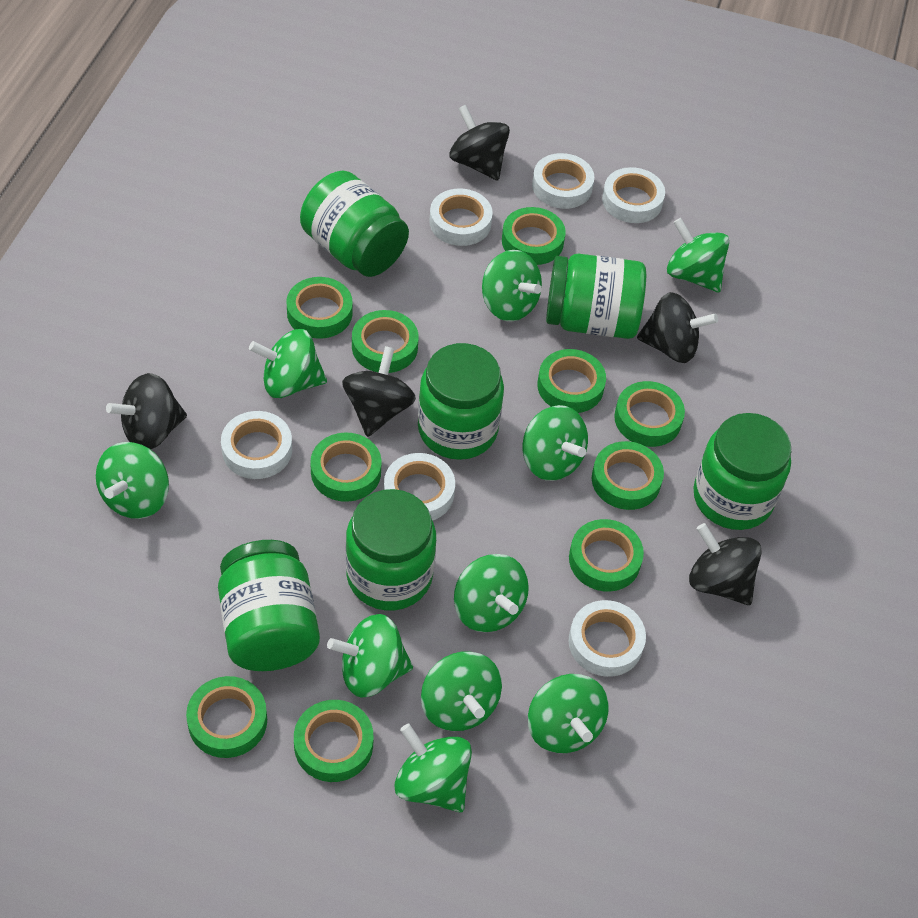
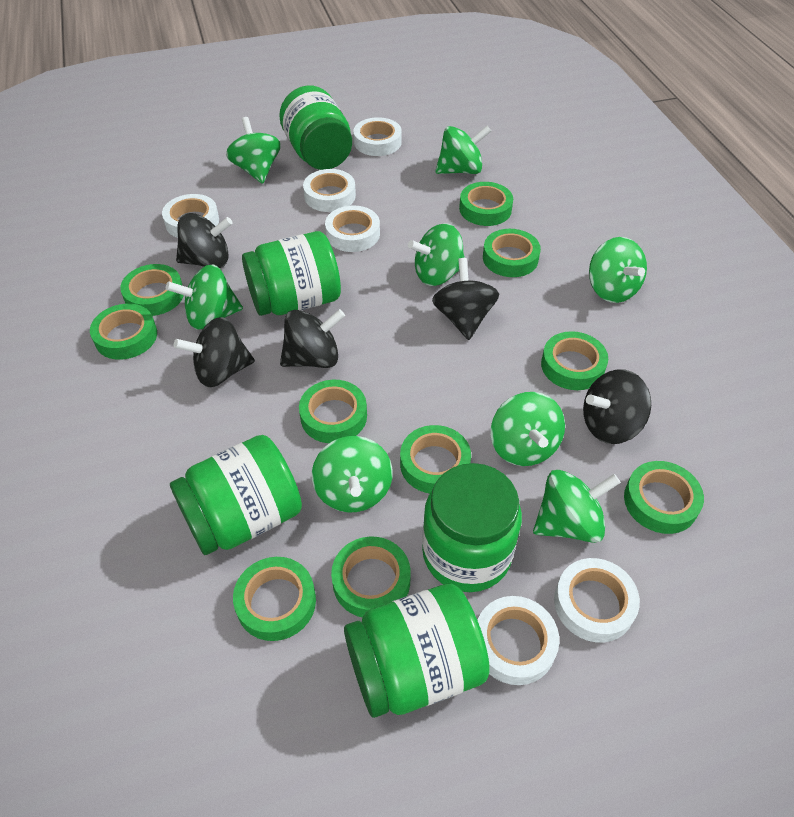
green jar: [218,540,320,671] [300,171,409,277] [346,489,436,611] [418,343,504,460] [546,254,646,339] [693,413,791,530] = 6 -> [170,435,302,555] [242,231,341,316] [279,86,352,170] [344,584,490,718] [422,463,522,592] = 5
green spinning top: [96,442,169,519] [249,329,327,398] [327,614,413,698] [395,724,472,812] [421,651,502,731] [454,554,529,632] [482,250,542,321] [522,405,588,481] [528,674,609,753] [667,218,729,292] = 10 -> [166,264,243,329] [226,117,281,184] [312,436,393,512] [408,223,465,286] [436,126,491,174] [491,392,565,466] [533,470,621,543] [589,237,647,303] = 8

